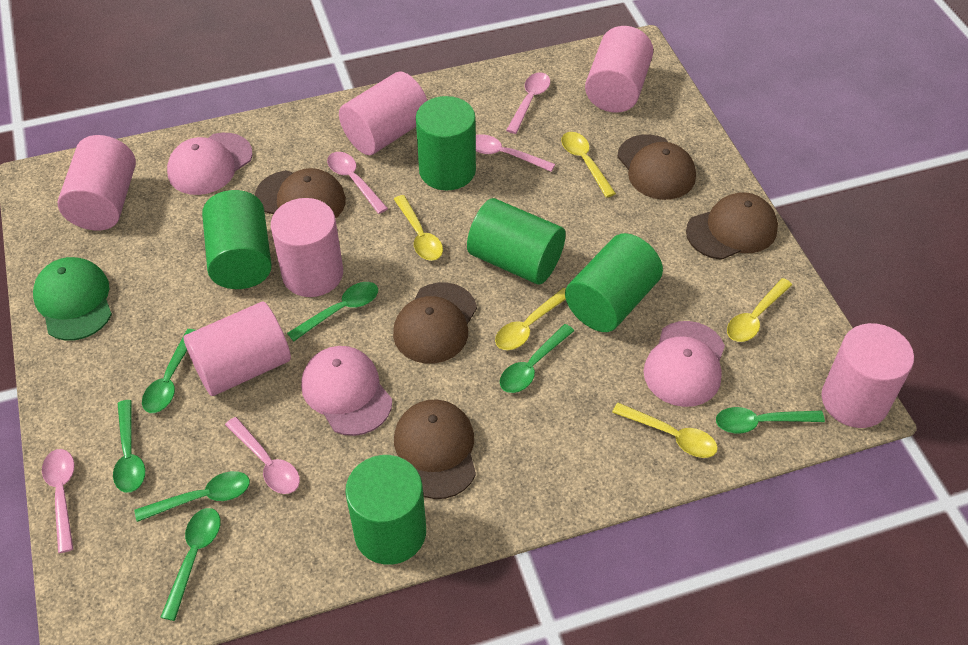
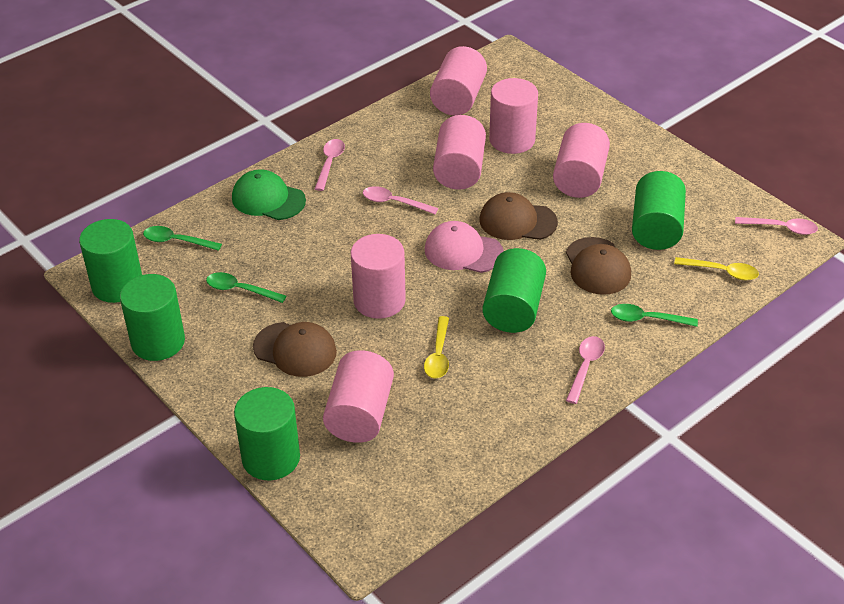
brown cap: [255,168,346,219] [393,282,477,364] [394,400,476,499] [617,134,696,200] [686,192,778,260] = 5 -> [253,322,337,377] [480,192,558,240] [566,237,631,295] = 3
green spoon: [113,400,145,493] [135,471,250,522] [142,329,196,413] [160,508,220,621] [287,282,378,341] [500,324,574,393] [716,407,825,433] = 7 -> [143,226,222,251] [206,272,286,303] [611,304,698,327] = 3
pink cap: [167,133,253,195] [301,346,392,436] [643,321,725,407] = 3 -> [425,221,503,273] = 1
pink spoon: [42,449,74,553] [225,417,300,494] [327,152,388,214] [476,134,555,172] [506,72,550,134] = 5 -> [315,139,345,191] [363,186,438,214] [566,336,605,404] [735,217,818,235] = 4
yellow spoon: [394,195,443,261] [495,288,566,350] [561,132,616,198] [612,403,718,458] [727,278,792,342] = 5 -> [424,316,449,379] [674,257,759,280] = 2

